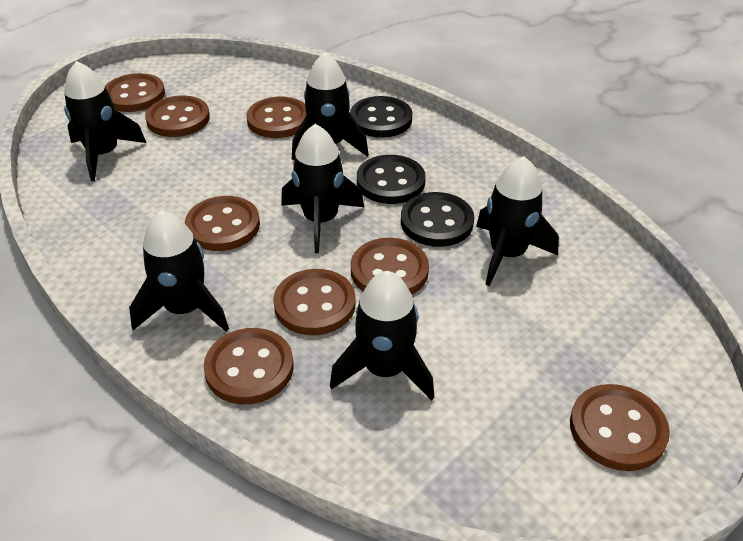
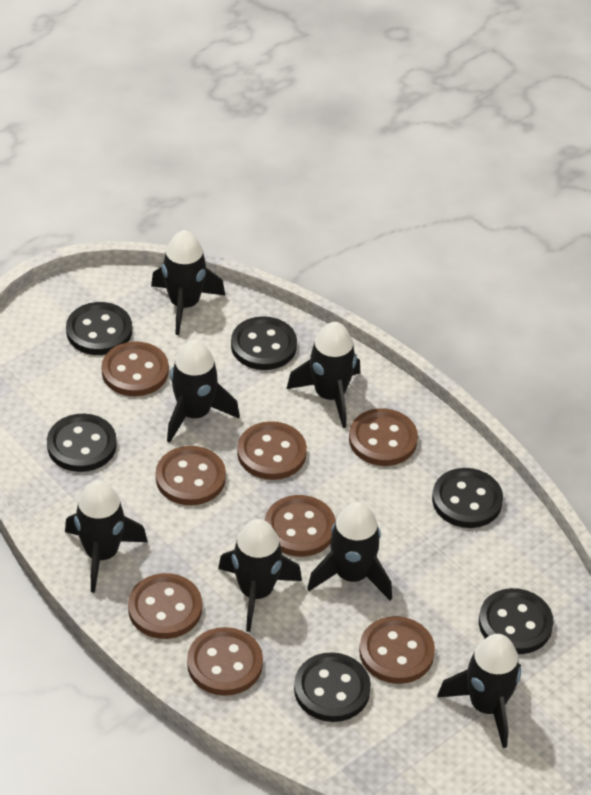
black button: [350,96,413,138] [357,155,426,204] [401,192,474,247] = 3 -> [47,414,117,472] [66,302,132,355] [231,316,297,370] [294,652,371,722] [432,468,503,528] [479,588,554,654] = 6
black rocket: [64,61,146,181] [129,210,229,332] [281,124,364,253] [292,52,369,161] [330,271,434,401] [476,156,559,286] = 6 -> [65,480,148,593] [151,230,225,335] [167,340,240,442] [218,519,302,632] [287,322,360,428] [307,502,392,600] [437,634,521,748] = 7

